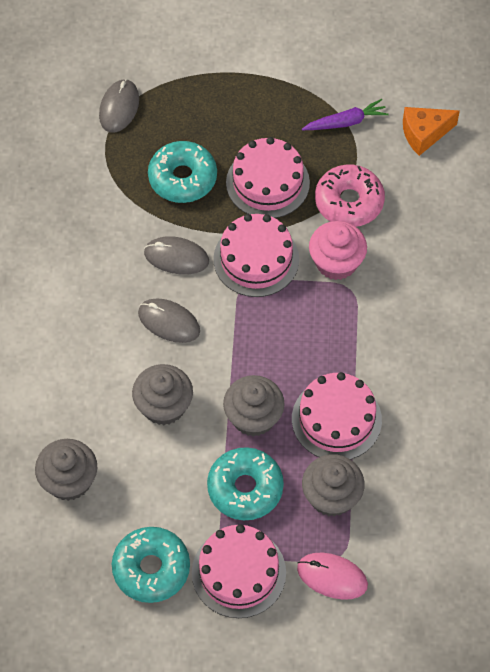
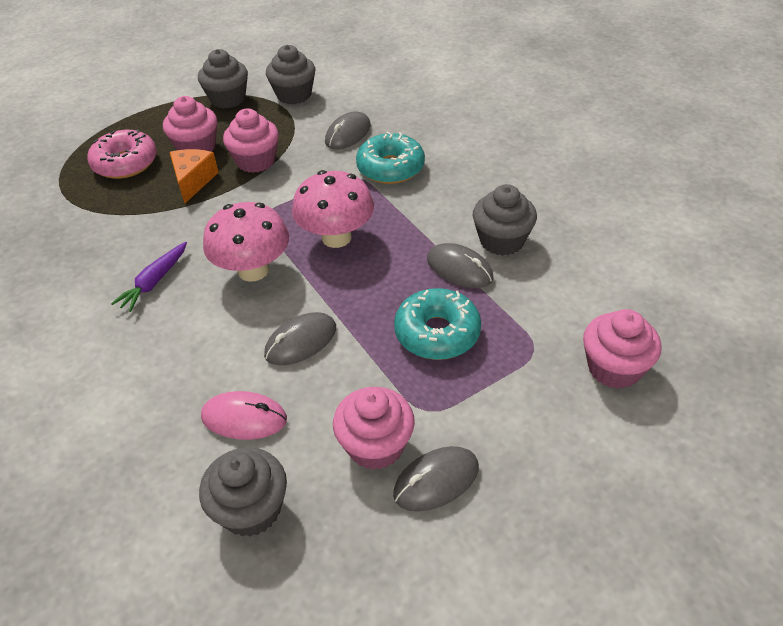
grey mouse: [99,79,139,133] [138,299,200,343] [144,236,209,275] = 3 -> [264,312,336,365] [325,111,371,150] [393,446,479,512] [427,243,493,288] = 4
pink cake: [192,524,286,618] [213,214,299,297] [226,137,310,218] [292,372,382,460] = 4 -> none = 0
pink cupcake: [309,221,367,280] = 1 -> [163,96,217,152] [223,108,279,173] [333,387,415,470] [583,309,662,389] = 4
pink mushroom: none = 0 -> [203,202,289,282] [292,170,374,248] = 2
turquoise donut: [112,527,190,603] [148,141,217,203] [207,447,284,520] = 3 -> [356,132,425,184] [394,288,481,360] = 2

